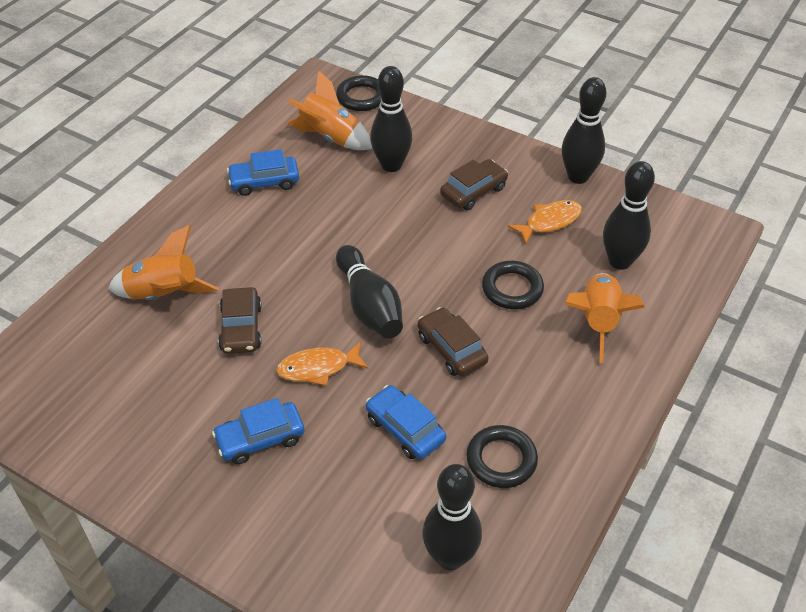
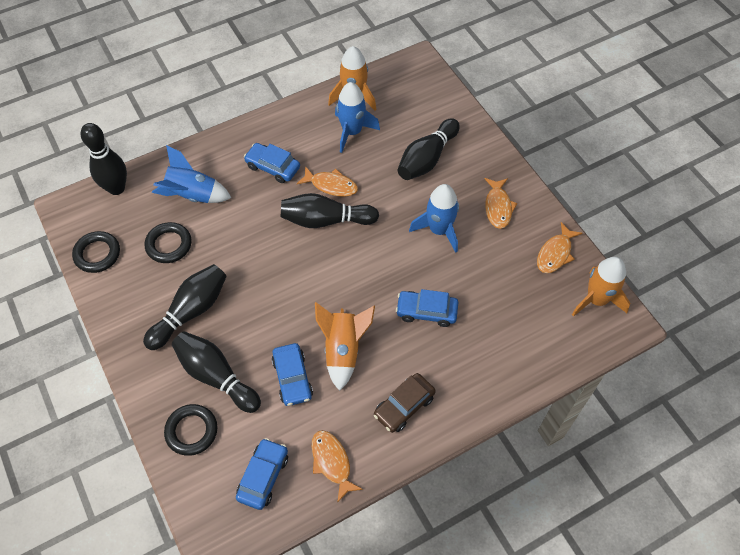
blue car: [212,398,305,464] [227,149,299,196] [366,385,446,459] = 3 -> [236,438,288,510] [244,143,300,183] [272,343,313,406] [396,289,458,327] = 4
blue rocket: none = 0 -> [152,145,231,203] [335,82,380,153] [409,184,459,253] = 3
brown car: [218,287,262,354] [418,307,488,376] [440,159,508,210] = 3 -> [374,373,436,433] = 1
orange fish: [276,342,369,386] [508,200,582,244] = 2 -> [297,166,358,197] [312,430,363,503] [485,178,518,229] [537,222,582,273] = 4

